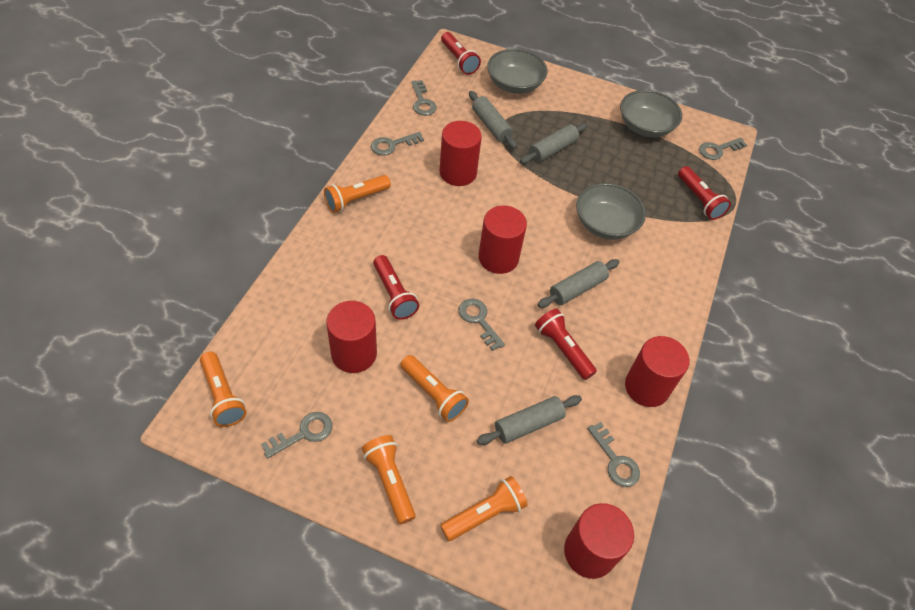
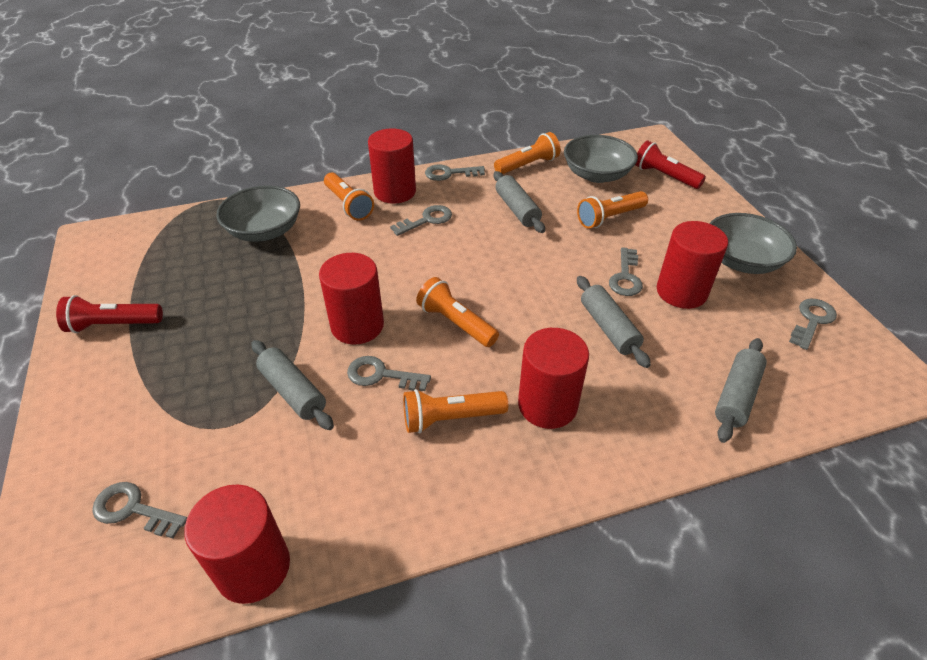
red flashlight: [373,255,419,320] [441,32,481,75] [535,309,597,380] [678,166,731,220] = 4 -> [56,295,163,333] [635,141,706,189] = 2

